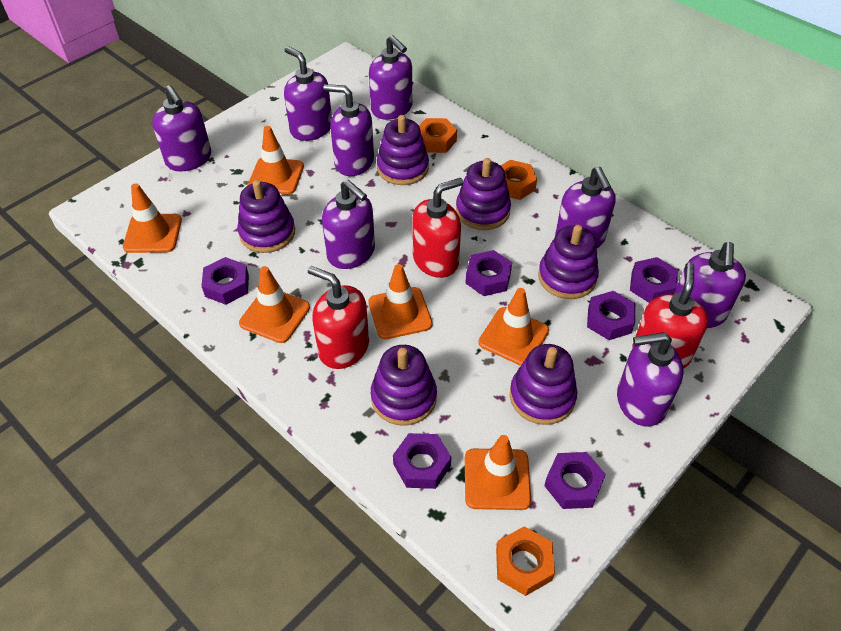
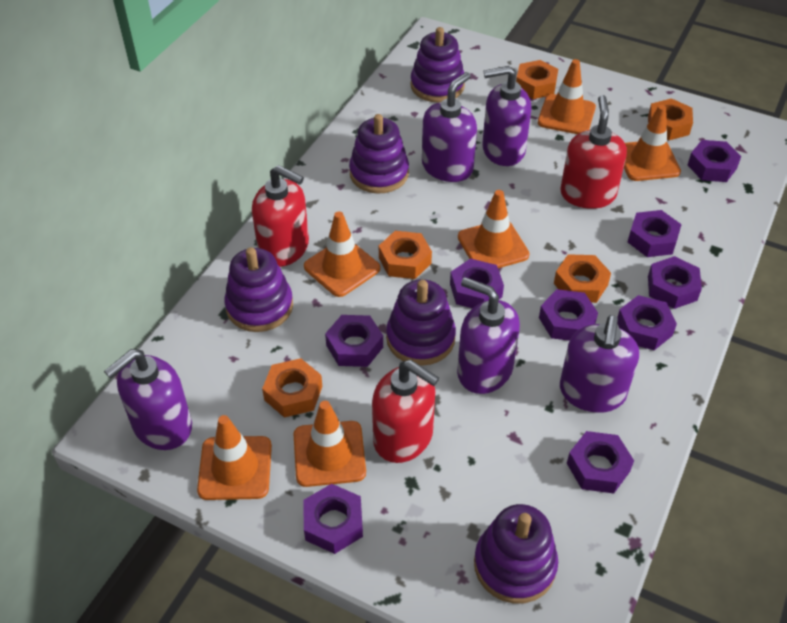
orange nut: [419,118,457,153] [496,526,555,596] [501,160,537,200] = 3 -> [262,358,322,418] [379,231,432,279] [516,60,558,99] [554,254,611,303] [648,98,693,140] = 5
purple nut: [202,257,249,305] [393,433,451,489] [465,250,512,296] [544,452,606,509] [587,291,635,340] [630,257,678,303] = 6 -> [303,484,363,554] [325,315,383,367] [450,258,504,308] [539,289,598,341] [567,431,634,493] [617,295,677,350] [628,210,682,257] [648,256,702,309] [688,140,741,182] = 9
purple soap dispenser: [152,85,211,171] [284,46,332,141] [322,180,375,269] [324,84,374,176] [369,35,412,120] [555,167,616,249] [617,332,684,427] [674,242,746,328] = 8 -> [104,349,192,450] [422,72,477,182] [457,277,520,394] [482,66,532,166] [560,315,639,413] = 5
purple stacking toy: [237,180,295,253] [371,345,437,426] [377,115,429,185] [456,158,511,230] [510,344,577,425] [538,225,599,299] = 6 -> [225,247,293,332] [349,114,409,194] [386,279,456,366] [410,27,465,102] [474,504,558,604] = 5

